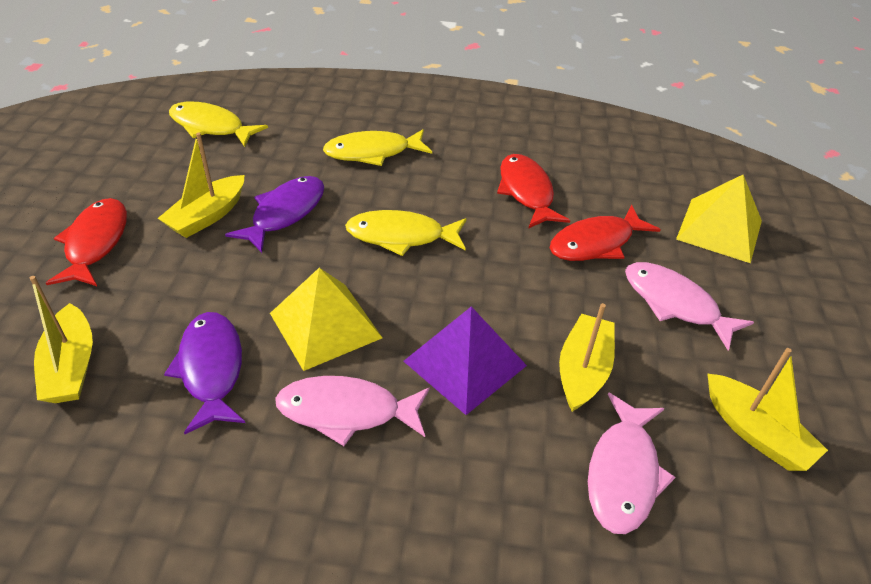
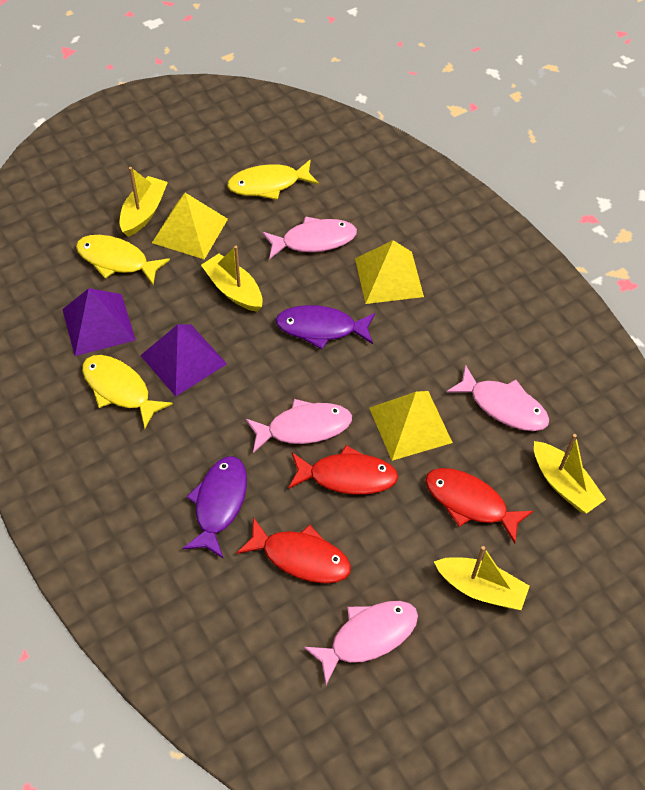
pink fish: [275,376,430,446] [588,392,675,534] [625,262,754,351] = 3 -> [246,399,352,453] [262,216,357,260] [303,601,418,685] [447,365,549,431] = 4
purple pyramid: [403,307,527,415] = 1 -> [62,288,136,356] [140,324,227,396] = 2
yellow pyramid: [270,268,382,371] [676,175,762,263] = 2 -> [152,193,228,260] [355,240,424,304] [369,391,453,461] = 3

